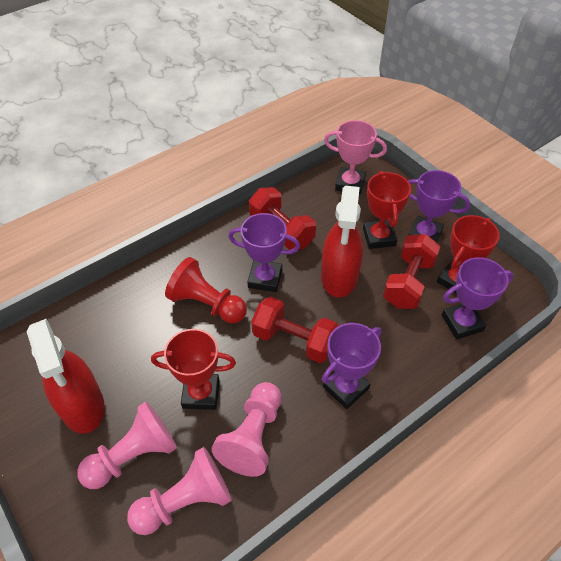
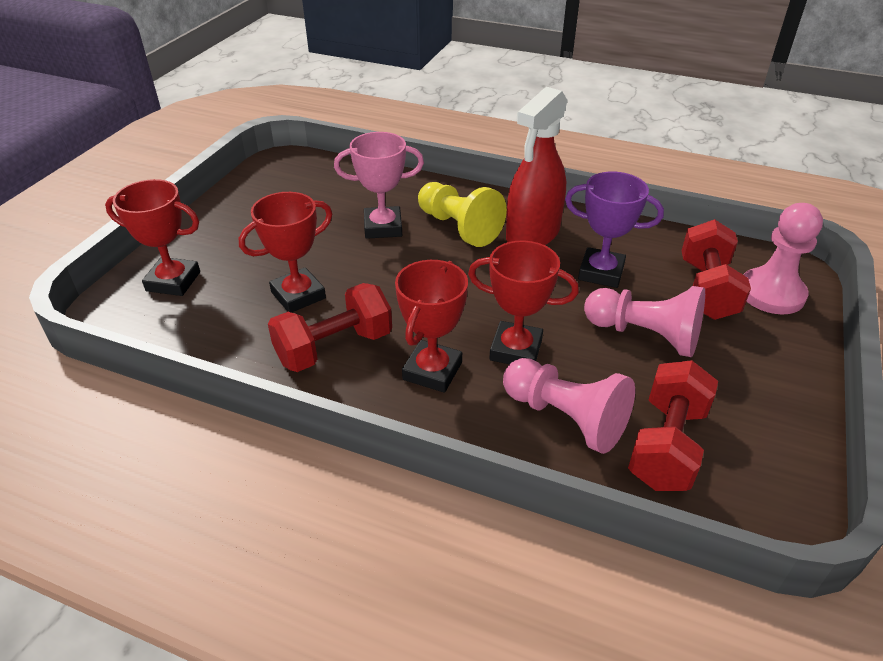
purple trophy: [228,213,300,292] [322,323,381,409] [408,170,470,242] [442,257,514,339] = 4 -> [565,172,664,288] = 1
red pawn: [165,257,247,324] = 1 -> none = 0
red spray bottle: [27,319,105,434] [321,186,363,298] = 2 -> [506,87,568,245] = 1
red trophy: [151,329,236,410] [363,171,411,249] [437,215,500,294] = 3 -> [105,179,200,296] [239,192,332,313] [395,260,468,393] [468,240,579,364] = 4
yellow pawn: none = 0 -> [418,182,507,247] = 1

